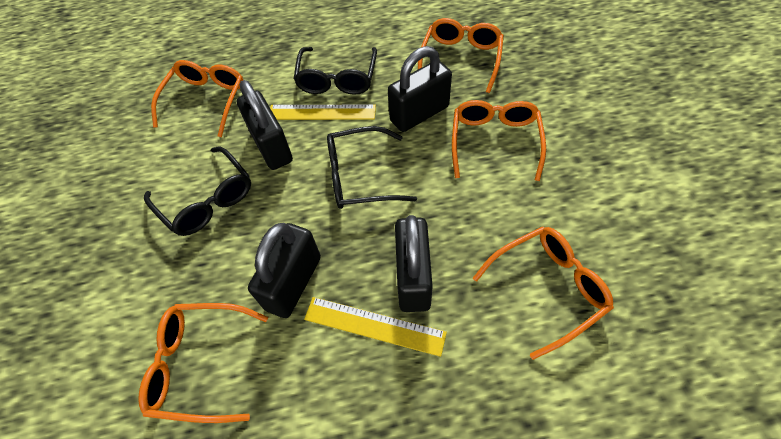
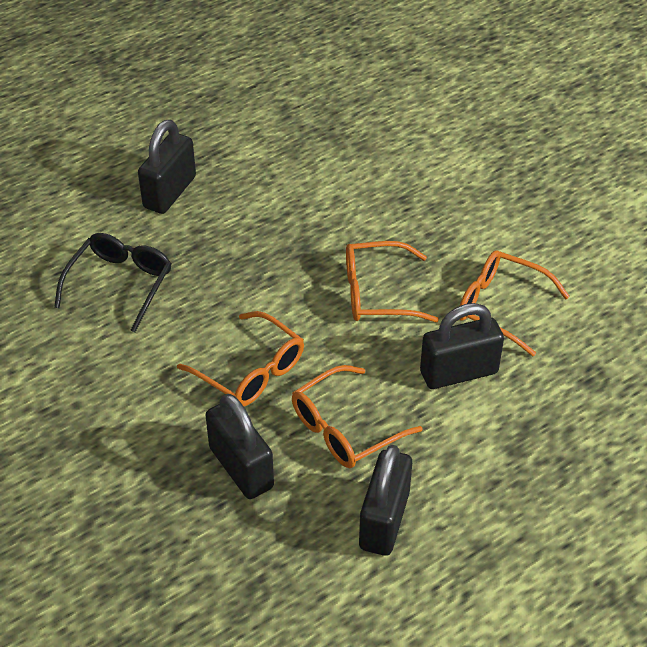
black glasses: [144,147,251,236] [294,47,377,95] [327,126,417,209] = 3 -> [54,233,171,333] = 1
orange glasses: [138,303,268,423] [151,60,243,137] [418,18,504,93] [452,100,546,181] [473,227,614,360] = 5 -> [177,311,304,407] [292,365,422,468] [346,241,439,322] [459,250,570,357] = 4
yellow ruler: [270,105,376,120] [304,297,447,357] = 2 -> none = 0

